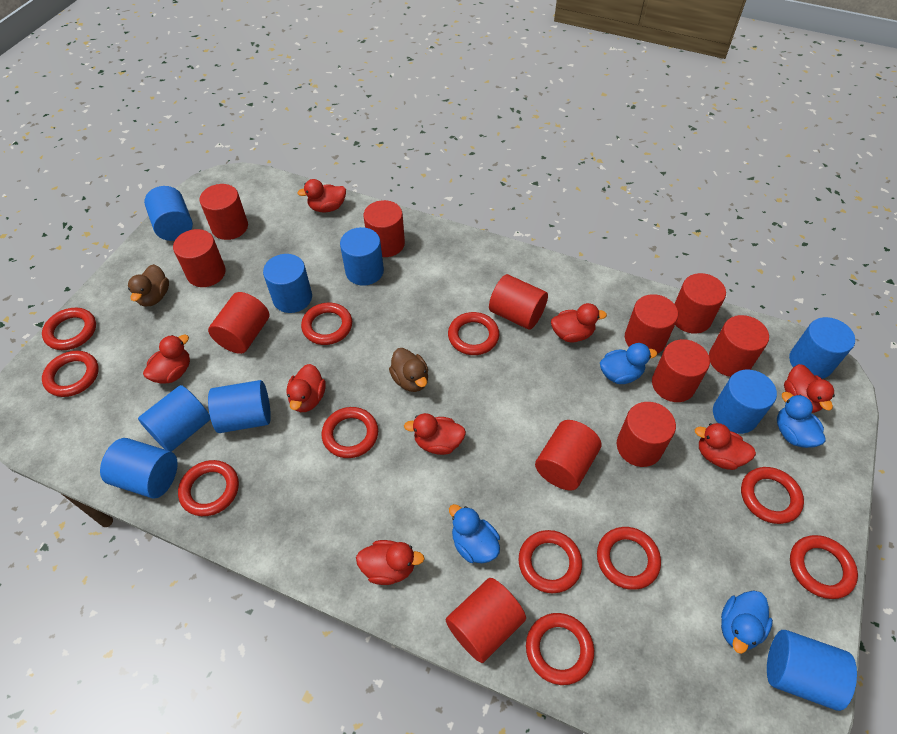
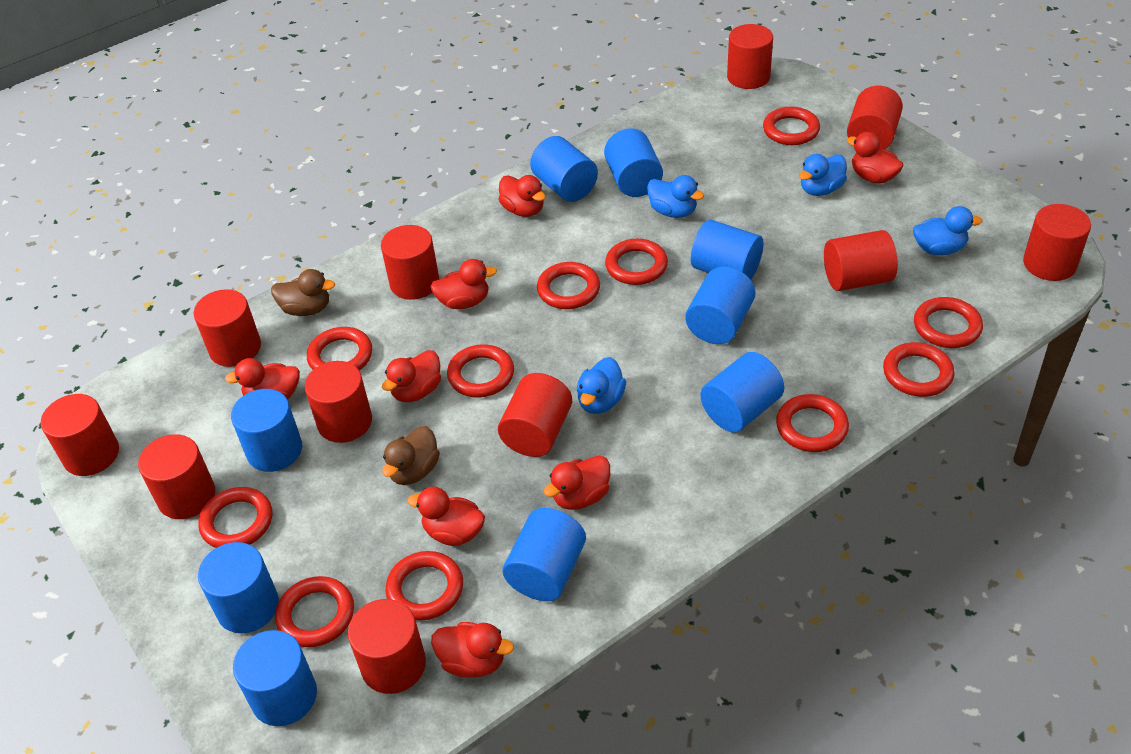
red cylinder: [173,229,226,287] [200,184,248,240] [208,292,269,354] [363,200,405,257] [446,578,526,663] [489,274,548,330] [535,420,601,491] [617,402,676,467] [625,294,678,354] [652,339,710,402] [675,273,726,334] [709,315,769,377] = 12 -> [41,394,119,476] [138,434,215,519] [193,289,261,367] [305,361,372,443] [348,599,426,694] [381,225,439,300] [498,373,572,457] [727,24,773,89] [824,230,898,291] [847,85,903,150] [1023,204,1091,281] = 11

